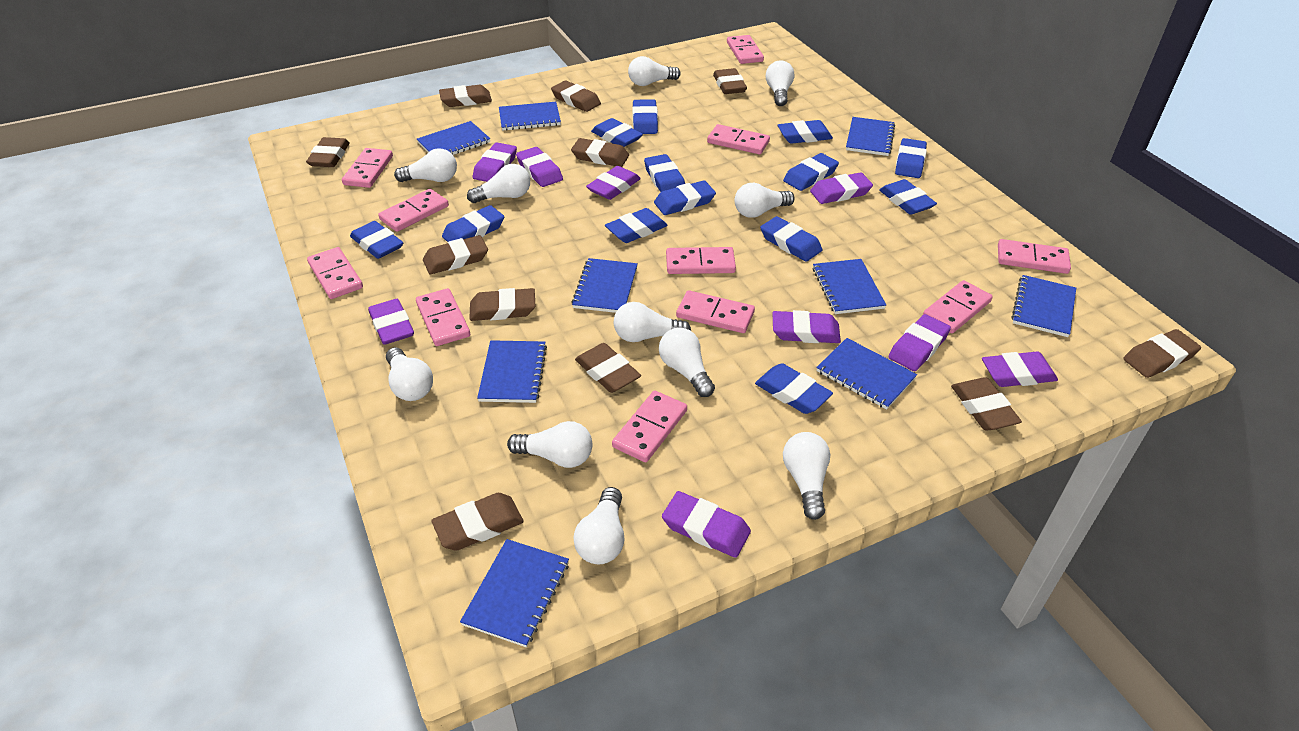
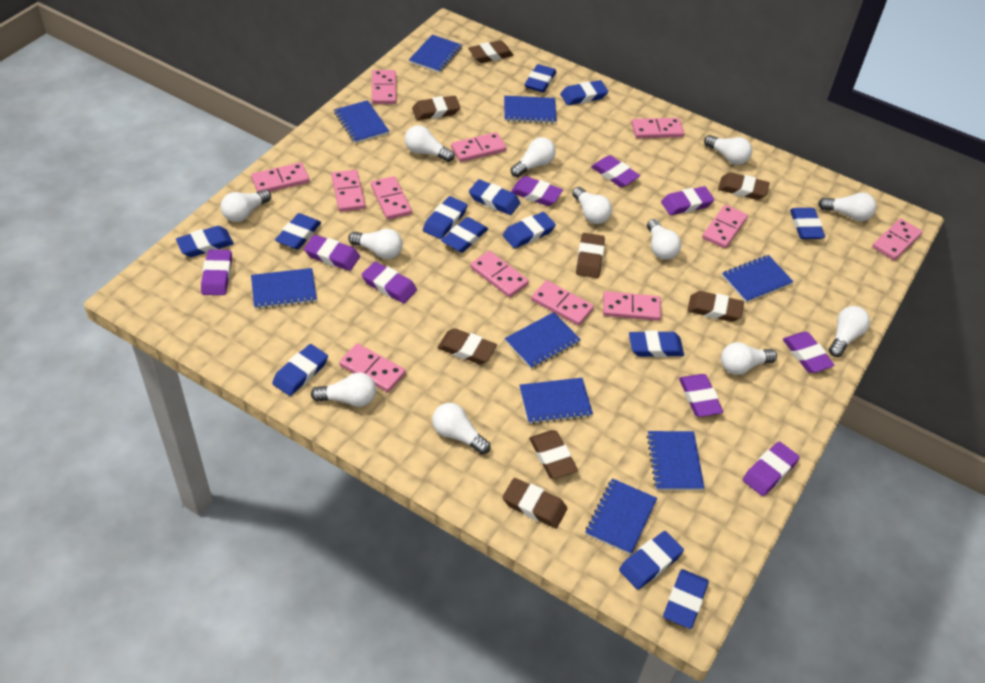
brown eraser: [306,137,350,167] [423,235,488,274] [431,493,524,551] [439,85,492,107] [469,288,535,321] [551,80,601,112] [571,138,629,167] [575,343,641,393] [713,68,747,94] [951,377,1022,430] [1123,329,1201,378] = 11 -> [412,96,460,120] [437,328,497,364] [468,40,513,63] [502,478,567,528] [529,430,578,479] [576,233,605,278] [687,291,744,322] [718,172,770,200] = 8
pink domino: [307,247,363,299] [342,148,393,188] [378,189,449,232] [416,288,470,346] [612,391,687,462] [666,247,736,274] [676,290,755,333] [707,124,770,154] [727,35,764,64] [923,280,993,333] [998,239,1071,274] = 11 -> [251,162,310,192] [331,170,365,212] [339,343,406,392] [371,176,412,220] [372,70,396,104] [451,132,507,162] [470,251,529,298] [531,280,594,326] [603,291,661,321] [631,118,684,138] [702,205,748,249] [872,218,922,260] = 12
white light bulb: [386,347,433,401] [394,148,457,182] [467,164,530,203] [507,421,592,468] [573,487,624,565] [614,302,691,342] [628,56,681,86] [659,328,715,397] [734,183,795,218] [766,60,794,106] [783,432,830,520] = 11 -> [221,189,271,222] [311,373,376,407] [348,229,403,259] [405,125,454,162] [432,403,490,454] [511,137,556,177] [572,187,612,224] [647,219,681,260] [704,135,752,165] [721,342,777,375] [818,192,876,221] [829,306,870,357] = 12

